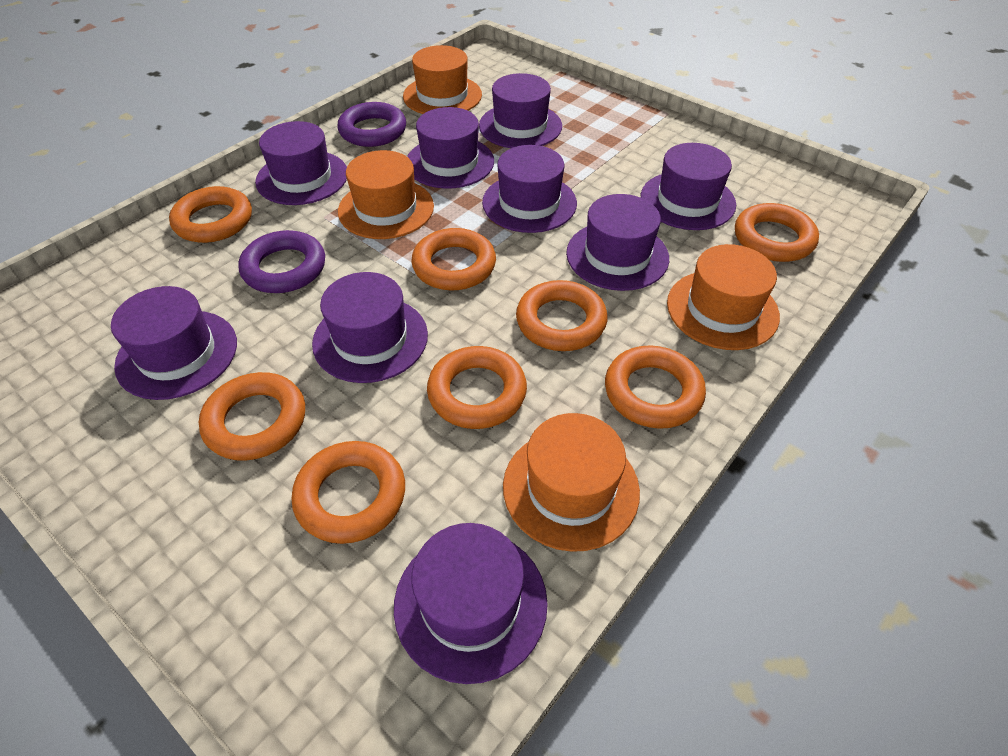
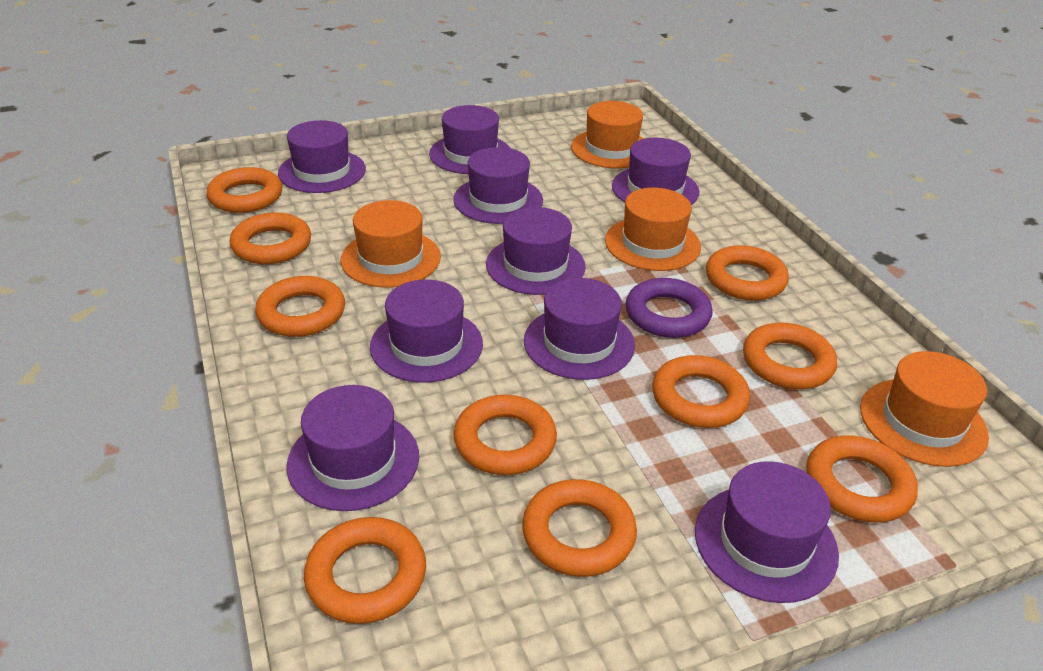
orange ring: [169,186,252,243] [199,372,305,461] [292,441,405,544] [411,228,496,290] [427,346,527,429] [516,280,607,351] [605,345,706,429] [735,203,819,262] = 8 -> [207,167,282,213] [229,212,311,264] [255,276,345,337] [304,517,426,624] [454,395,557,475] [522,479,637,577] [652,355,750,428] [706,245,789,301] [743,322,837,389] [806,436,918,523] = 10
purple ring: [238,230,325,293] [338,102,406,147] = 2 -> [625,278,713,338] = 1

